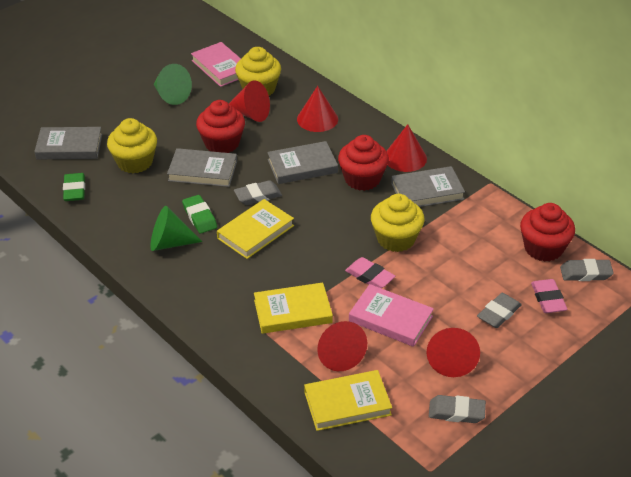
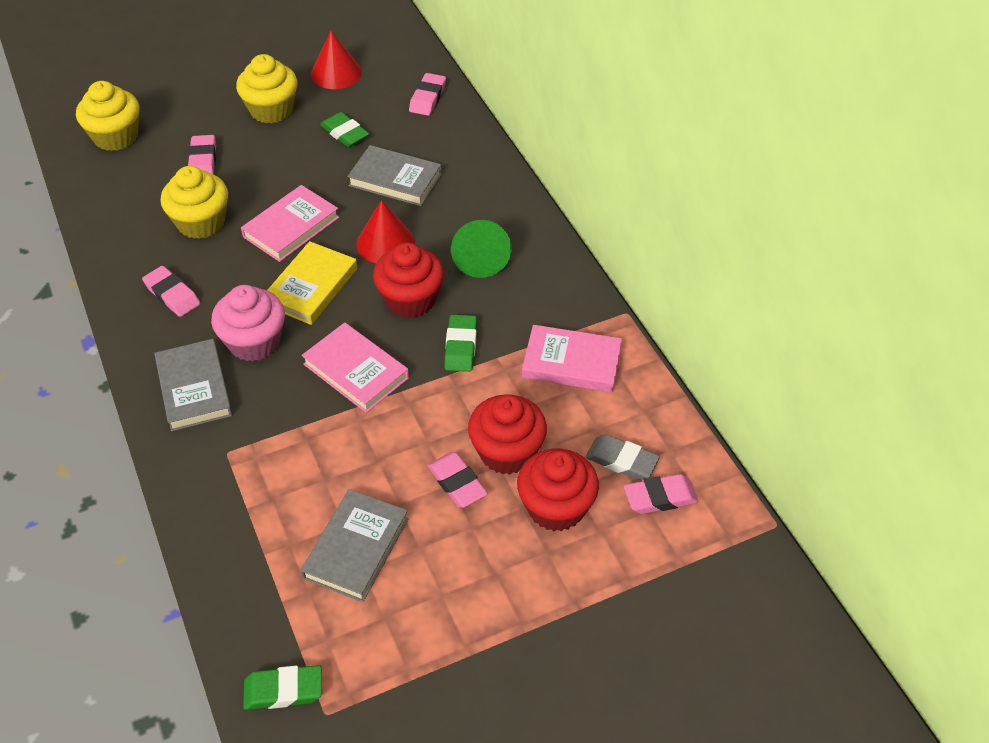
green cone: [150,206,202,251] [153,64,192,105] = 2 -> [451,220,512,278] = 1
green eraser: [63,173,85,201] [182,195,217,234] = 2 -> [243,665,322,710] [320,112,369,147] [444,315,477,372] = 3
grey book: [34,127,102,159] [167,148,237,187] [267,141,338,184] [391,166,465,207] = 4 -> [154,339,232,431] [301,489,408,602] [347,145,442,206] = 3
grey eraser: [234,180,282,205] [429,395,486,423] [477,293,522,328] [560,259,614,281] = 4 -> [585,434,660,480] = 1
pink book: [191,42,241,87] [349,284,434,347] = 2 -> [241,185,339,262] [302,322,409,413] [522,325,622,392] = 3
pink cupcake: none = 0 -> [211,285,285,361] = 1
pink eraser: [345,257,395,288] [531,279,567,313] = 2 -> [142,266,200,317] [188,135,216,175] [409,73,446,116] [427,452,488,508] [624,474,698,514] = 5
red cone: [229,80,270,122] [297,86,338,132] [317,321,367,371] [387,124,427,172] [427,328,480,377] = 5 -> [311,31,362,89] [356,200,415,263] = 2
yellow book: [217,199,294,259] [254,282,333,334] [304,370,392,431] = 3 -> [267,241,357,325] = 1

